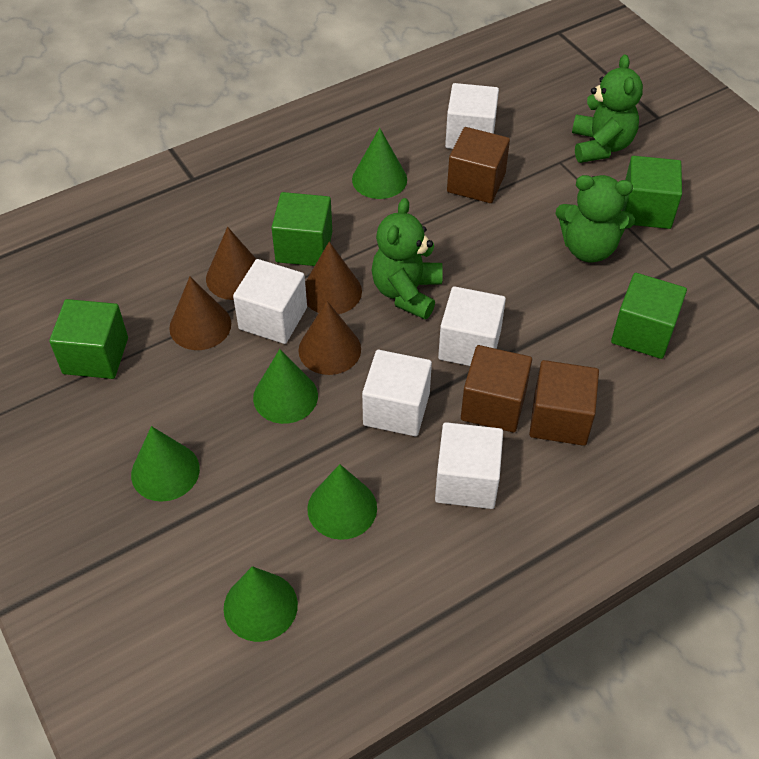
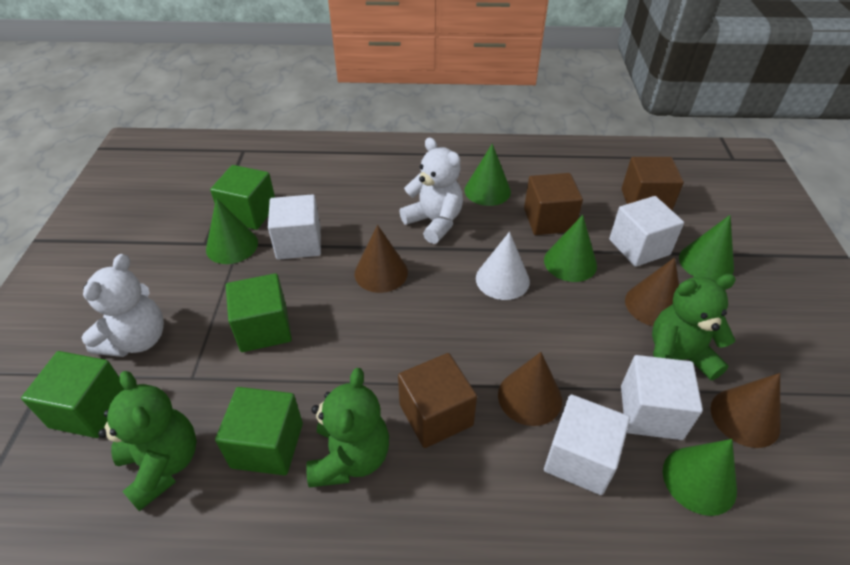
white cone: none = 0 -> [476,232,530,300] = 1
white cube: [233,259,307,344] [362,350,432,436] [435,422,503,509] [438,286,506,366] [445,83,499,149] = 5 -> [268,194,321,260] [544,394,630,495] [609,196,684,267] [621,355,703,440] = 4
white teddy bear: none = 0 -> [82,254,164,357] [399,137,463,244] = 2

